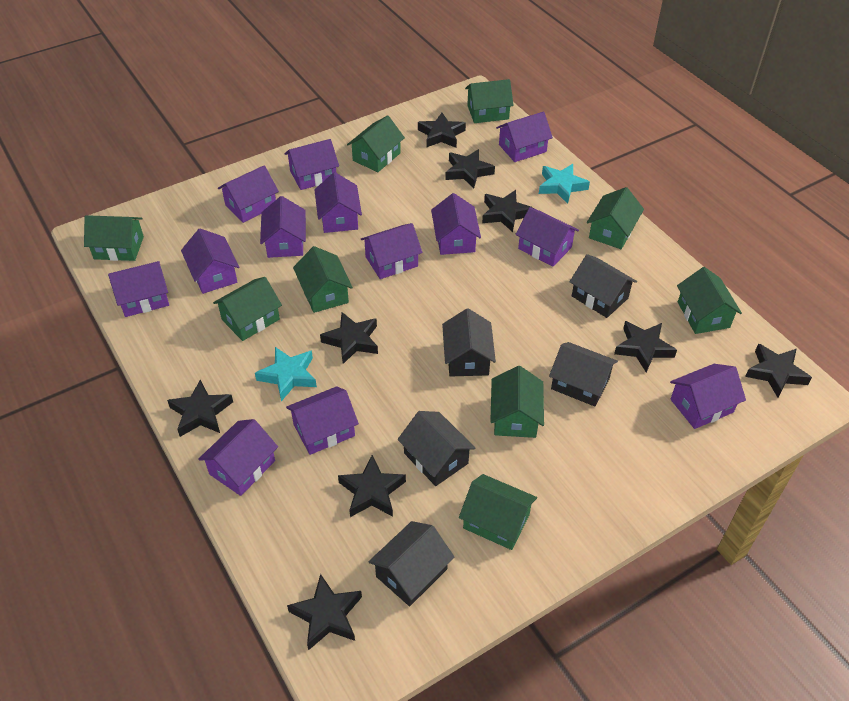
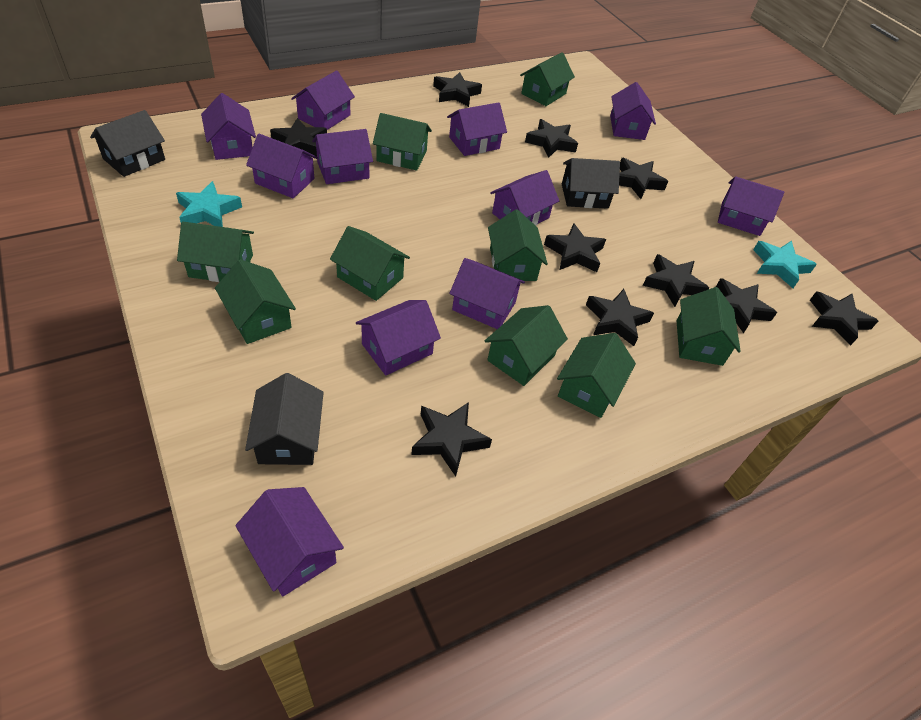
black house: [368,521,455,606] [398,411,475,486] [442,308,496,377] [549,342,618,407] [570,254,637,318] = 5 -> [90,110,165,177] [245,373,324,465] [562,158,620,209] = 3
black star: [167,380,233,437] [287,574,362,650] [320,312,378,364] [338,455,406,517] [418,113,466,148] [445,149,495,188] [482,190,533,232] [614,321,677,372] [745,344,812,398] = 9 -> [270,118,327,156] [411,402,492,477] [433,72,482,107] [525,119,578,158] [544,223,606,272] [586,289,654,346] [619,158,668,199] [643,254,709,307] [716,278,777,333] [810,292,878,346] = 10
purple house: [108,261,169,317] [181,228,239,294] [198,419,278,496] [218,165,279,223] [260,196,306,258] [285,139,339,190] [286,386,359,455] [314,172,362,233] [361,223,422,279] [431,193,481,255] [496,112,553,162] [515,207,579,266] [670,364,746,429] = 13 -> [201,93,256,160] [235,487,344,596] [246,133,318,198] [291,70,355,130] [312,129,373,184] [356,300,441,375] [447,102,507,156] [449,258,525,329] [490,170,559,226] [610,82,656,140] [718,176,784,236] = 11

